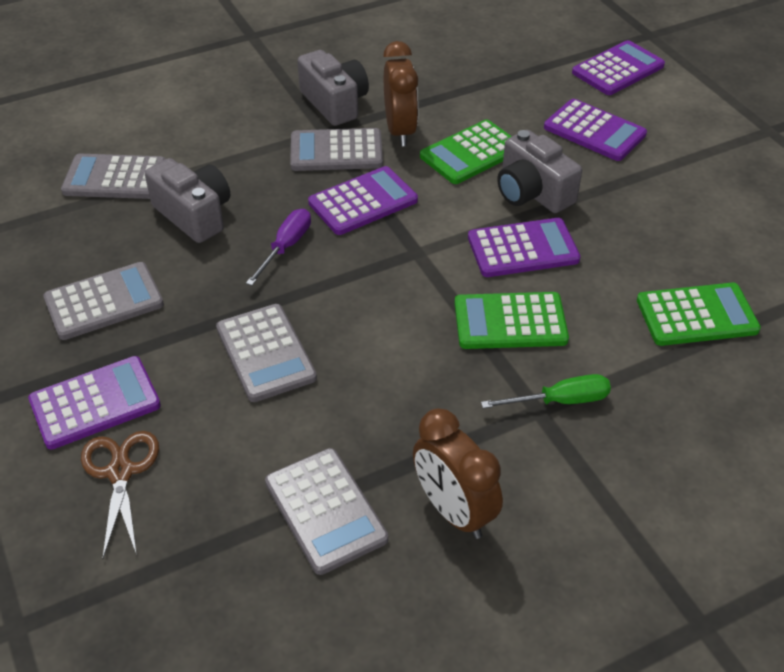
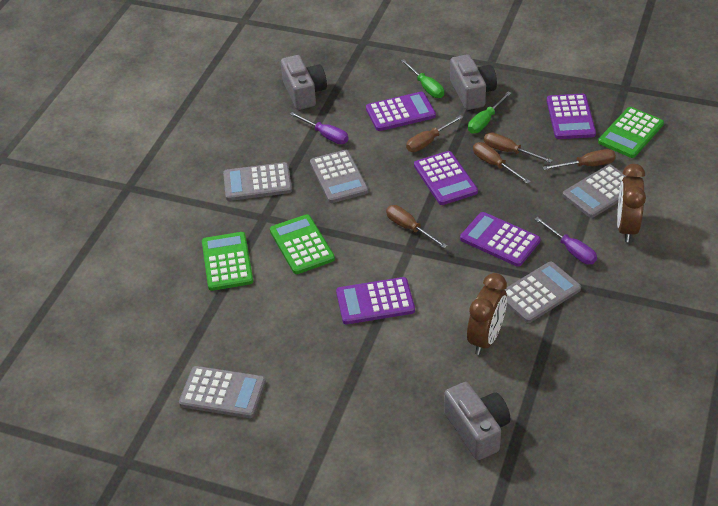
brown scissors: [81,431,159,559] = 1 -> none = 0
brown screwdriver: none = 0 -> [386,205,447,248] [406,115,463,152] [473,142,531,184] [484,133,553,163] [542,149,616,170] = 5
green screwdriver: [481,374,611,409] = 1 -> [401,59,444,98] [468,92,511,134] = 2
purple screwdriver: [246,209,311,286] = 1 -> [289,112,348,144] [534,217,597,264] = 2

